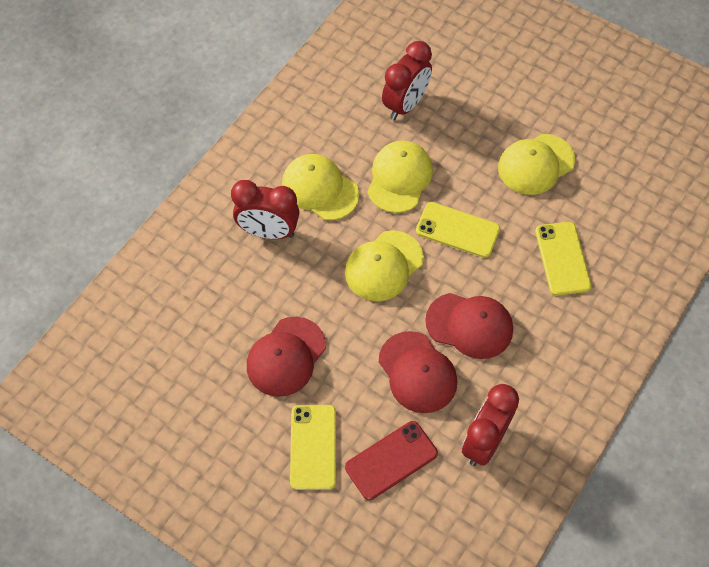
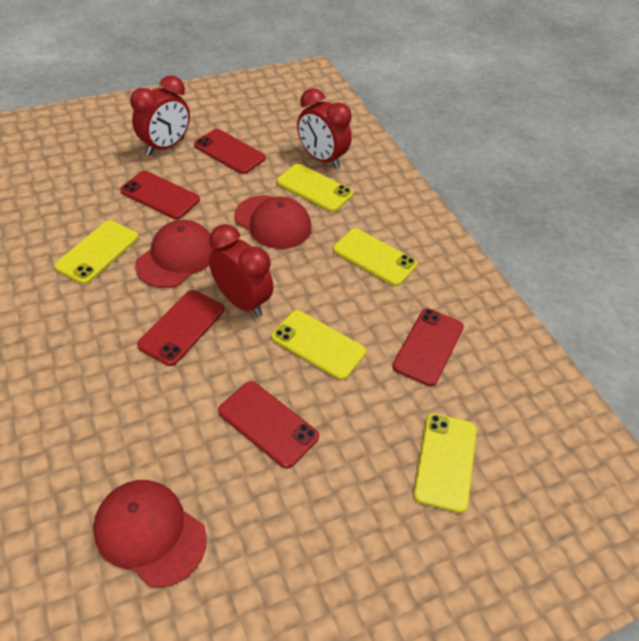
red phone: [345,421,438,500] = 1 -> [120,171,200,219] [137,290,224,366] [194,129,266,174] [218,381,319,469] [393,308,464,386] = 5
yellow cap: [282,154,359,220] [345,230,424,301] [367,141,433,213] [498,134,575,195] = 4 -> none = 0
yellow phone: [290,405,336,490] [416,202,500,258] [535,222,592,296] = 3 -> [54,220,138,284] [272,310,366,380] [277,164,353,212] [333,228,417,286] [413,413,477,513] = 5

